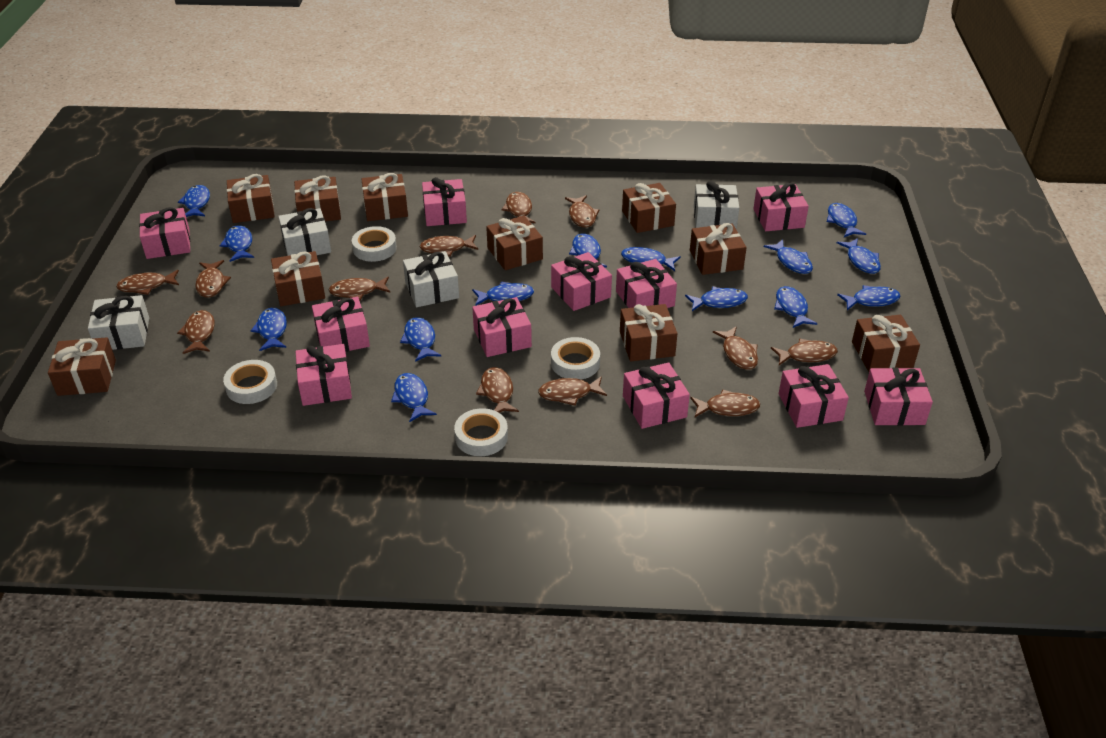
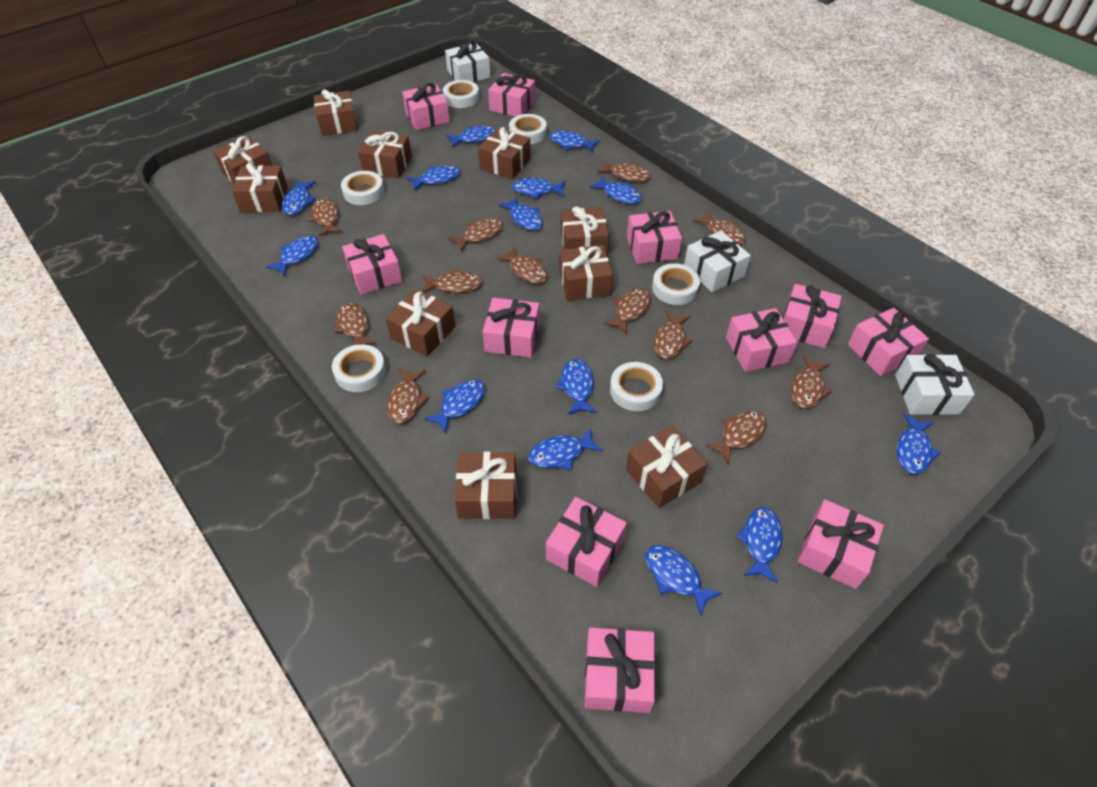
white gift: [88,295,149,350] [278,208,331,256] [403,251,459,307] [694,181,739,229] = 4 -> [445,41,491,82] [684,231,751,292] [895,354,975,415] = 3
white tape: [223,360,277,404] [352,226,397,262] [454,408,508,456] [551,337,600,380] = 4 -> [332,344,386,392] [341,171,384,205] [443,80,479,108] [509,114,547,144] [610,362,663,411] [652,263,700,305] = 6

